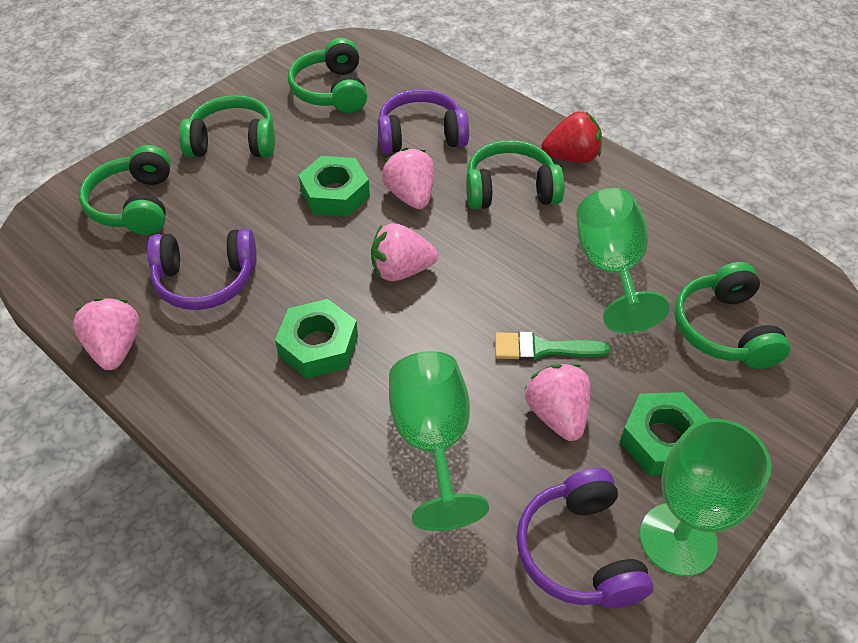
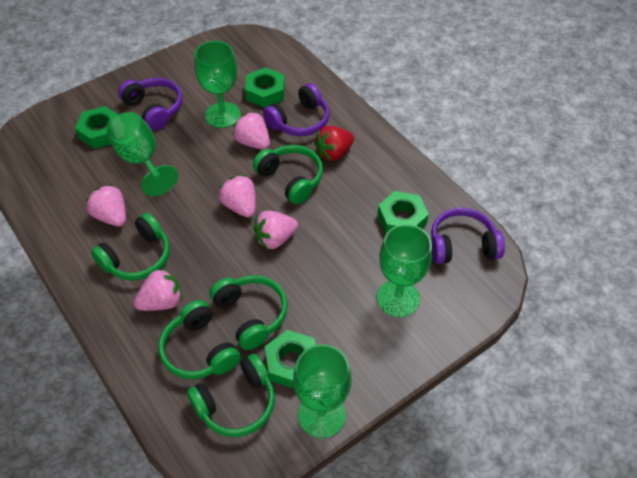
green brush: [495,331,611,361] = 1 -> none = 0
green goblet: [389,351,489,531] [576,188,670,333] [640,418,771,577] = 3 -> [107,112,178,196] [194,41,241,128] [293,344,351,438] [377,224,432,317] = 4
green nut: [275,299,358,379] [298,156,370,217] [620,392,709,476] = 3 -> [75,106,118,149] [245,68,285,108] [265,330,316,389] [377,191,429,234] = 4
pink strawberry: [73,298,140,370] [371,223,438,281] [382,148,434,209] [525,364,591,441] = 4 -> [86,184,126,226] [134,268,182,311] [219,175,256,217] [233,111,270,150] [253,211,298,249] = 5

